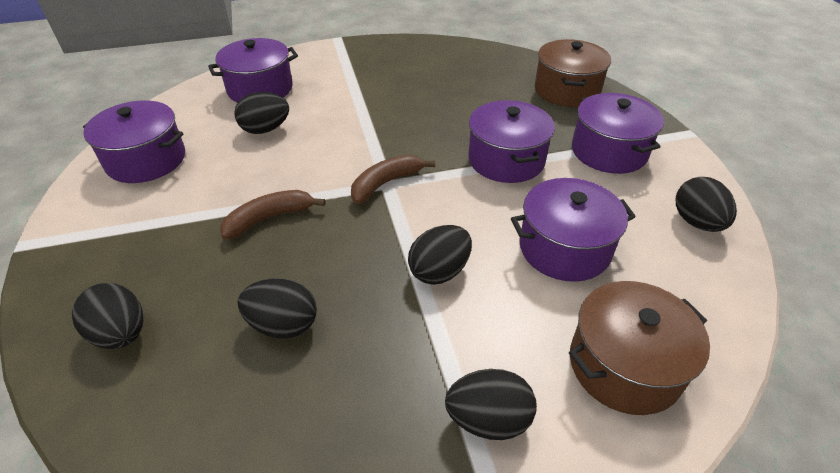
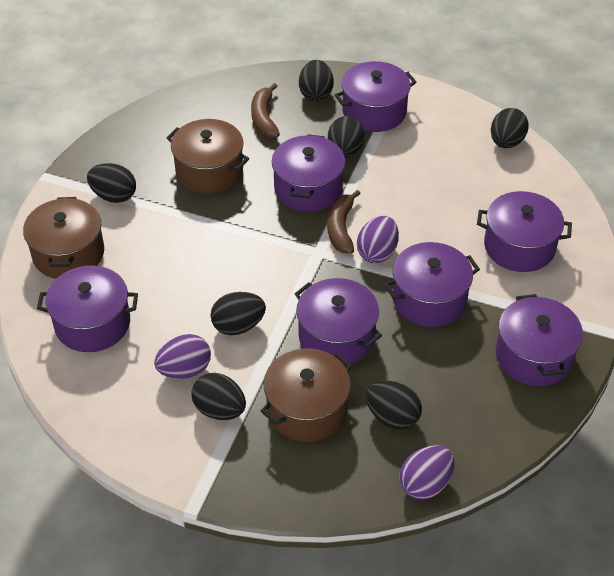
black egg: [72,283,143,349] [234,92,289,134] [238,278,317,338] [408,225,472,285] [445,369,537,440] [676,177,737,232] = 6 -> [87,163,136,203] [191,373,246,420] [210,292,266,335] [299,60,334,102] [328,116,364,158] [366,380,422,430] [491,108,529,148] = 7
brown pot: [535,39,611,107] [569,281,710,415] = 2 -> [23,197,104,279] [166,119,249,194] [261,348,352,442] = 3
purple egg: none = 0 -> [154,334,211,379] [357,216,399,263] [400,445,454,500] = 3
purple pot: [83,100,185,183] [208,38,298,103] [468,100,555,183] [511,178,636,282] [572,93,664,174] = 5 -> [37,266,138,352] [272,134,345,212] [295,278,382,365] [335,61,417,132] [384,242,480,327] [477,191,572,272] [496,294,583,386] = 7

